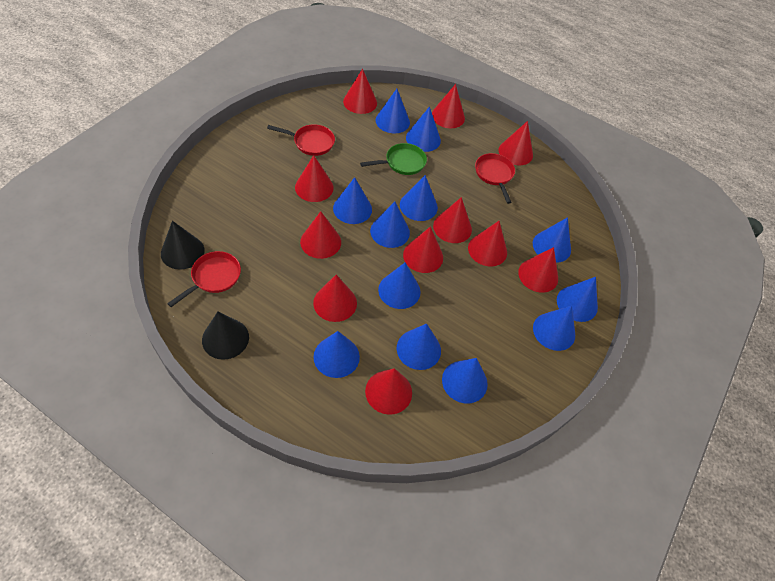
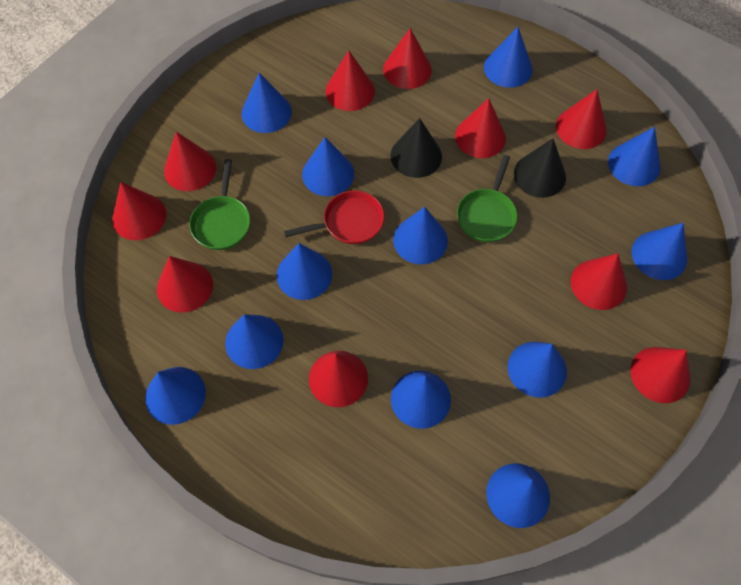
green pan: [360,143,427,175] = 1 -> [189,159,250,250] [457,155,518,242] = 2
red cone: [295,155,333,202] [300,211,341,259] [313,275,357,322] [343,69,377,114] [365,368,412,415] [403,226,443,273] [432,84,465,128] [433,197,472,243] [468,221,507,267] [499,121,533,165] [518,247,558,293] = 11 -> [112,182,166,240] [157,256,213,313] [164,132,216,191] [309,351,368,407] [326,50,375,111] [383,28,432,89] [455,98,506,158] [556,89,607,149] [571,253,627,310] [630,347,691,403] = 10
red pan: [167,251,241,307] [267,124,335,156] [475,153,515,204] = 3 -> [284,190,384,244] = 1

